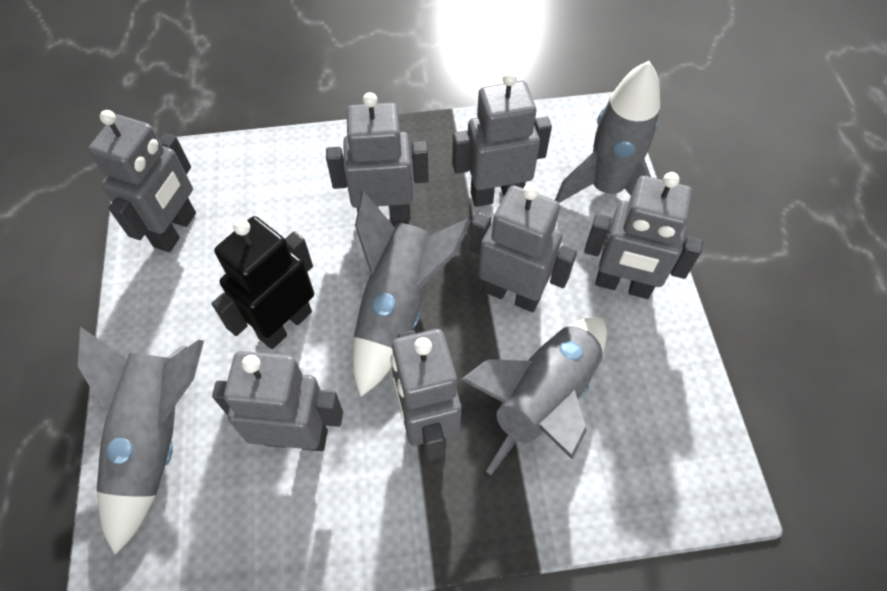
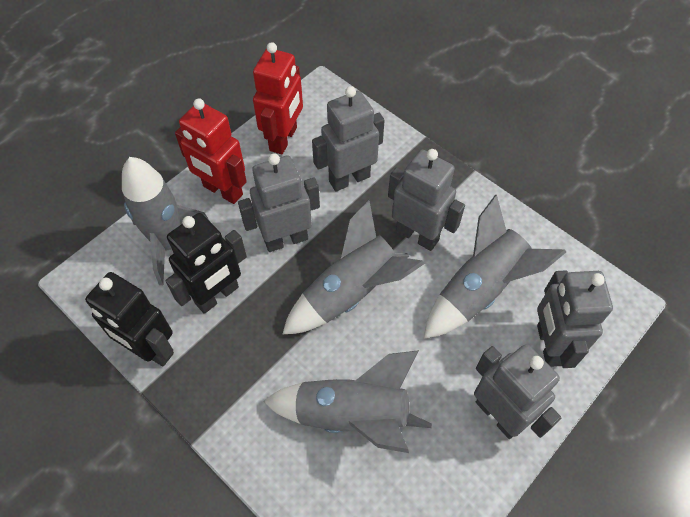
black robot: [212,216,314,349] = 1 -> [85,272,174,366] [165,213,247,314] = 2
grey robot: [88,110,196,252] [212,351,343,451] [326,92,429,221] [390,329,461,460] [452,71,552,207] [470,184,577,312] [584,172,703,299] = 7 -> [238,153,320,252] [312,86,385,192] [388,149,465,251] [474,344,561,439] [537,270,613,368] = 5
red robot: none = 0 -> [175,98,247,204] [253,42,303,154] = 2

